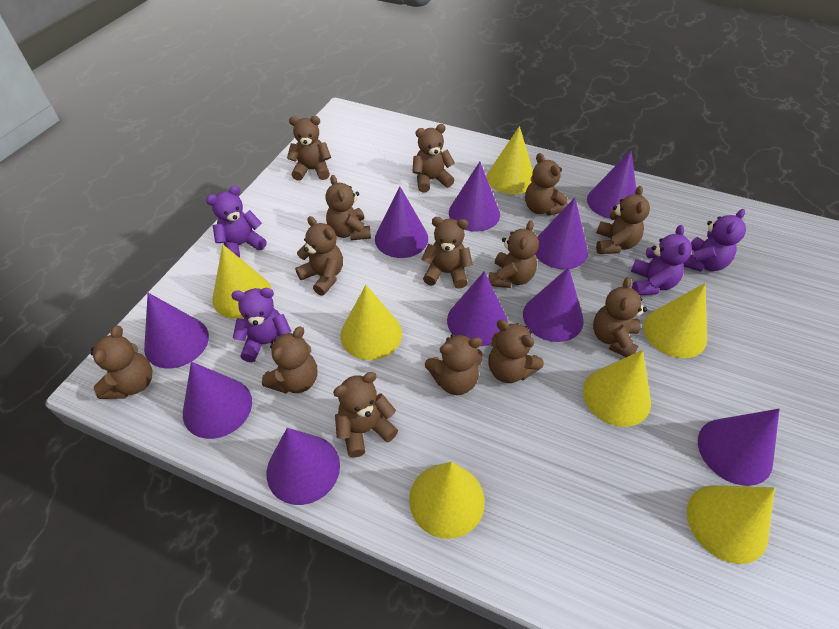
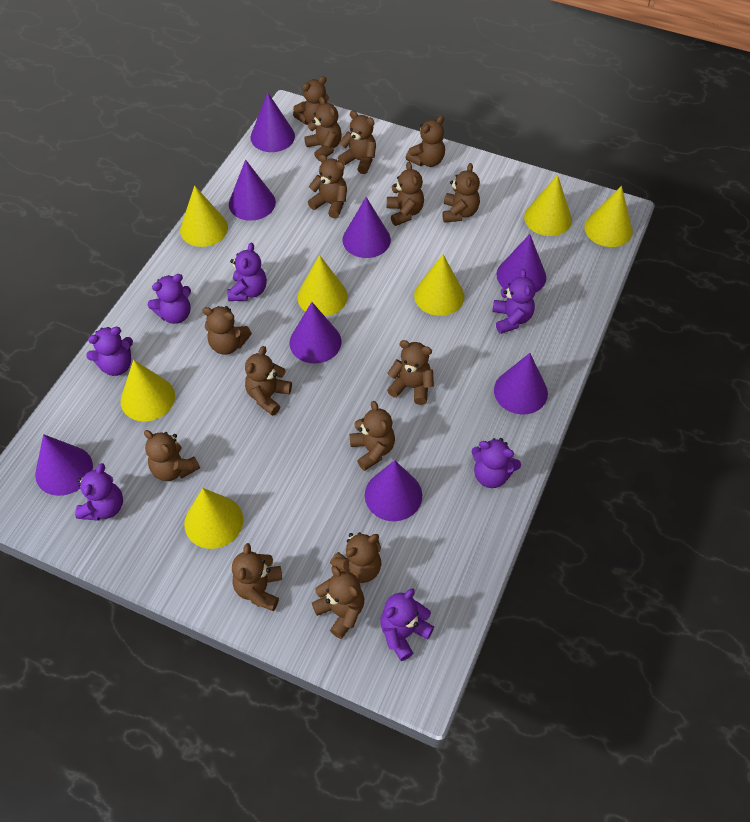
brown teddy bear: [91,326,152,399] [262,326,318,394] [287,116,331,181] [295,216,343,296] [325,175,371,240] [333,372,398,458] [412,124,455,193] [421,217,473,289] [425,334,482,395] [488,320,544,383] [489,220,539,288] [525,153,568,216] [593,277,647,357] [596,186,650,254] = 14 -> [144,430,200,481] [202,306,252,355] [232,543,282,611] [245,346,292,416] [293,76,329,125] [304,97,342,161] [308,154,347,219] [312,566,364,639] [330,532,381,583] [338,111,376,174] [350,401,395,471] [387,162,424,226] [387,340,434,405] [406,116,445,167] [442,163,480,223] = 15
purple cone: [144,293,209,368] [183,362,252,439] [267,428,340,505] [375,187,428,258] [447,271,508,346] [449,161,500,232] [523,267,584,342] [535,198,588,270] [587,150,636,219] [698,409,779,486] = 10 -> [35,434,93,496] [229,159,276,221] [250,92,295,152] [289,302,341,363] [343,197,391,258] [365,460,422,521] [494,353,548,415] [497,234,546,292] = 8
purple teddy bear: [206,186,267,258] [231,288,292,362] [631,225,692,295] [683,209,746,272] = 4 -> [75,463,123,521] [86,327,133,376] [148,274,191,324] [227,243,267,301] [380,589,434,661] [471,438,521,488] [493,269,536,334] = 7

